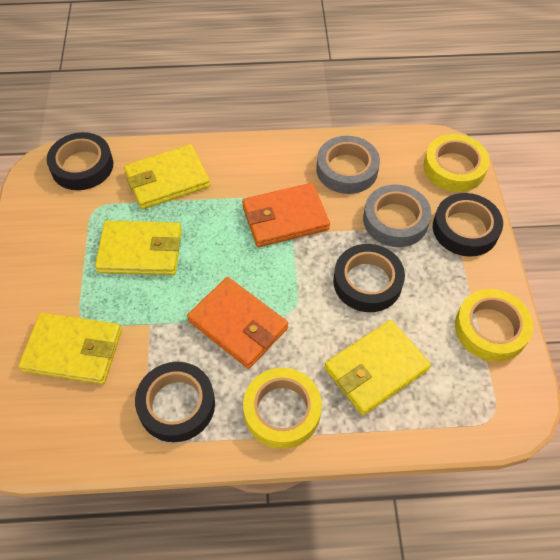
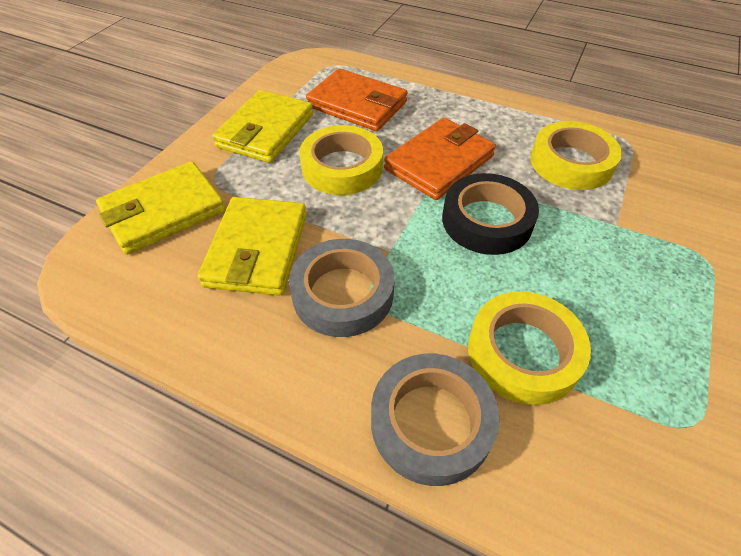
black tape: [47,132,113,190] [135,362,215,442] [333,244,405,312] [433,193,503,257] = 4 -> [442,173,539,255] = 1
yellow wallet: [19,312,122,384] [95,221,182,275] [124,144,210,209] [324,320,431,415] = 4 -> [96,161,226,255] [197,197,307,296] [212,90,313,163] = 3

